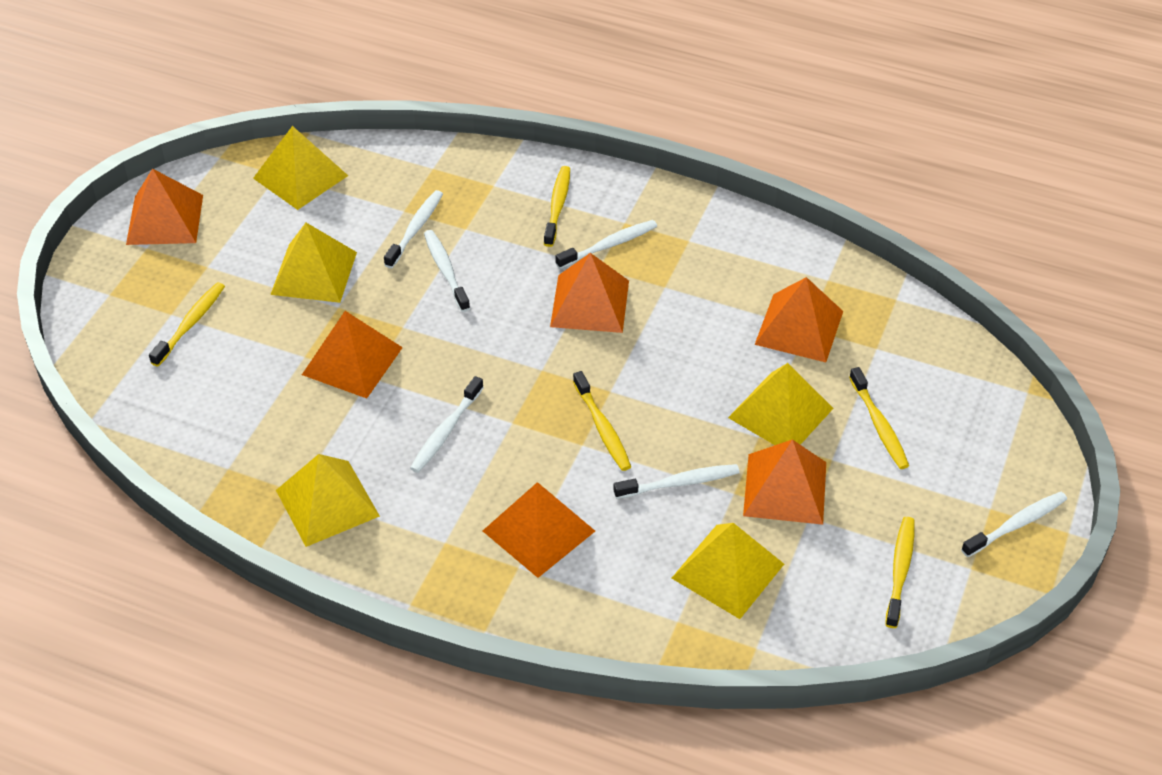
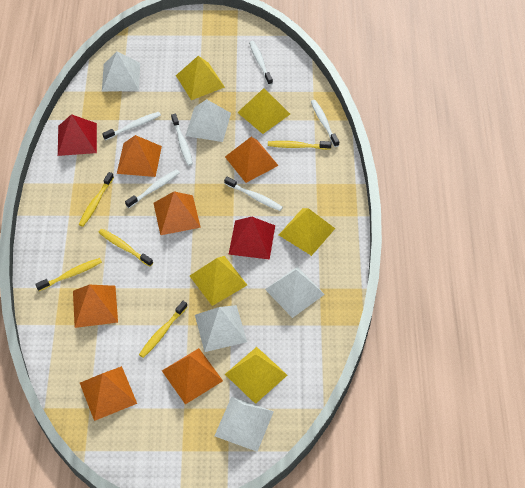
red pyramid: none = 0 -> [58,114,97,156] [228,217,275,260] = 2
white pyramid: none = 0 -> [102,52,140,92] [186,99,231,142] [195,305,247,352] [215,397,274,452] [265,267,325,318] = 5

